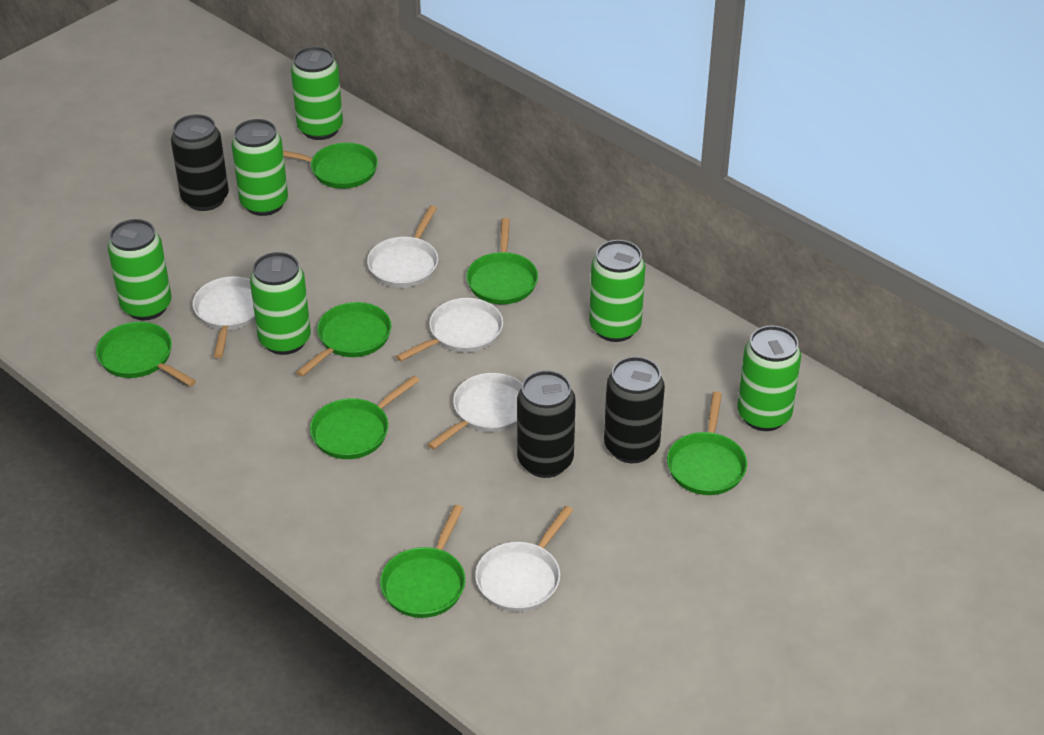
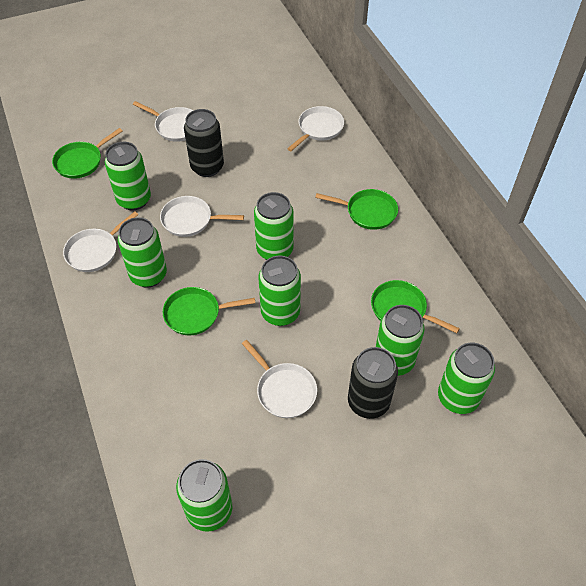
black can: [171,114,229,211] [517,370,576,478] [604,357,665,463] = 3 -> [184,109,224,177] [348,347,398,419] = 2
green can: [108,219,172,320] [232,119,288,216] [250,252,311,355] [291,46,343,140] [589,240,645,342] [738,326,801,431] = 6 -> [105,142,151,210] [118,217,167,288] [176,459,232,532] [254,192,294,260] [259,256,301,326] [376,305,425,376] [438,343,495,414] = 7
green pan: [96,322,196,386] [283,143,378,189] [296,302,392,377] [310,375,420,459] [380,505,466,618] [466,218,538,304] [667,392,747,495] = 7 -> [52,128,123,179] [163,287,255,335] [315,189,398,230] [371,280,460,333] = 4

